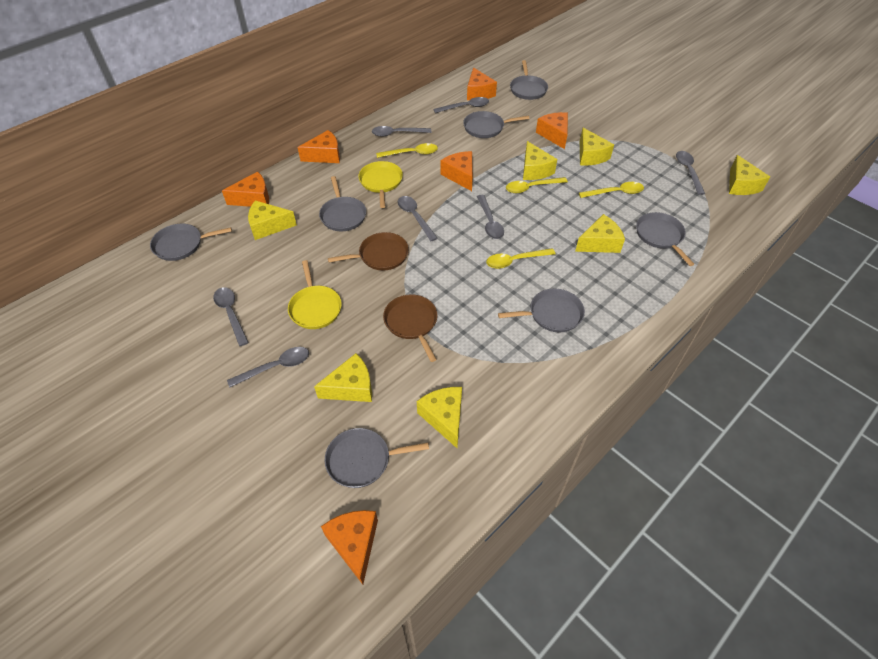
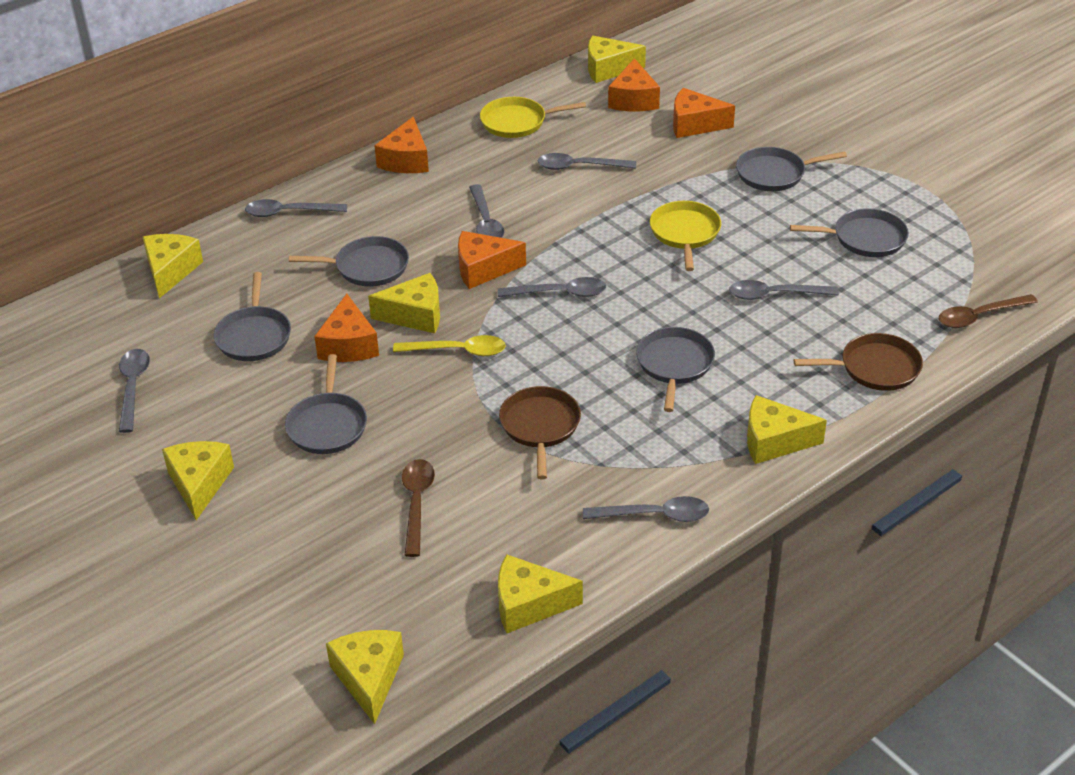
brown spoon: none = 0 -> [402,459,435,557] [939,294,1038,328] = 2
grey pan: [150,224,232,261] [319,176,366,231] [325,428,429,488] [463,111,530,138] [498,288,585,332] [510,60,548,100] [636,212,694,266] = 7 -> [214,272,291,361] [285,354,367,454] [289,236,409,286] [636,327,715,412] [736,147,847,191] [790,208,909,257] = 6
orange cheese: [222,172,269,207] [298,130,340,163] [321,510,378,584] [440,151,473,191] [467,67,497,100] [536,112,568,149] = 6 -> [314,294,379,362] [374,117,429,173] [458,231,526,289] [608,58,660,111] [673,88,735,138] = 5
yellow spoon: [376,143,438,158] [486,248,555,269] [506,177,568,193] [579,182,644,198] = 4 -> [393,335,506,356] = 1

